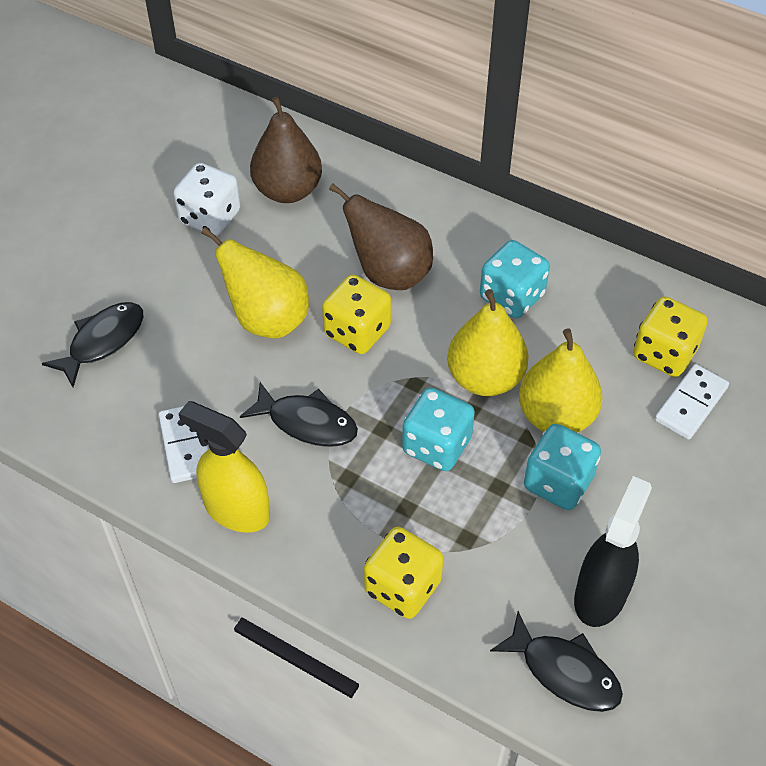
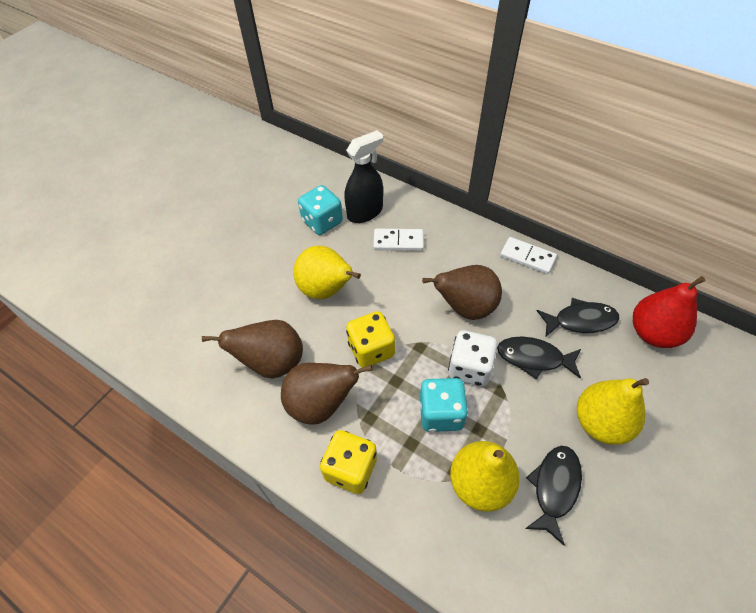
brown pear: [250,96,322,203] [329,183,433,290] = 2 -> [202,320,303,379] [281,363,373,425] [422,265,502,320] = 3
red pear: none = 0 -> [633,276,705,348] = 1
turquoise dice: [402,387,475,471] [480,240,550,318] [524,424,601,510] = 3 -> [298,185,343,235] [420,378,468,432] = 2
yellow dice: [322,275,391,354] [364,527,443,619] [633,297,708,377] = 3 -> [320,430,377,494] [346,311,395,368] = 2
yellow spray bottle: [178,401,270,533] = 1 -> none = 0

